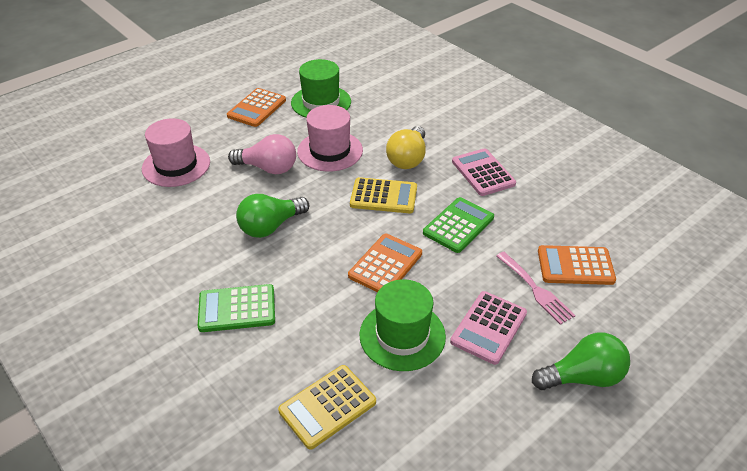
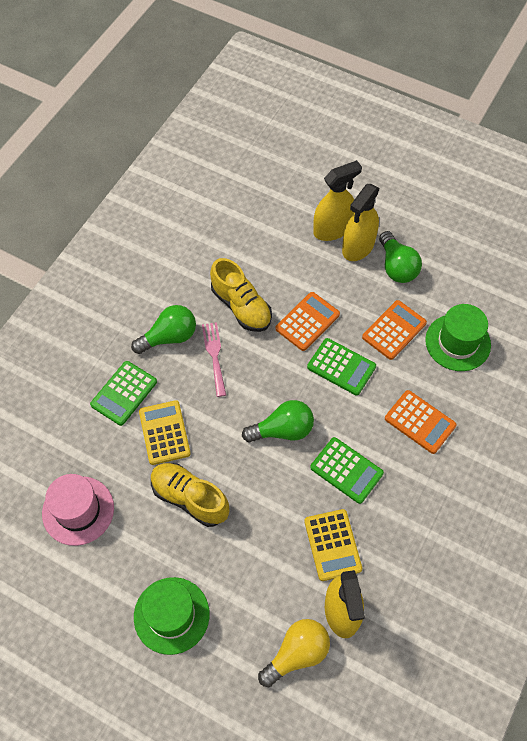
green calculator: [198,284,275,332] [423,197,494,253] = 2 -> [90,361,157,426] [307,338,376,395] [310,437,384,504] = 3
green light bulb: [236,194,309,238] [532,333,630,390] = 2 -> [131,305,196,354] [242,400,314,442] [379,231,422,283] = 3
pink calculator: [450,291,527,365] [452,148,516,196] = 2 -> none = 0
pink hat: [142,118,210,187] [297,105,363,172] = 2 -> [42,474,114,546] = 1
pink light bulb: [228,134,296,174] = 1 -> none = 0
yellow shoe: none = 0 -> [151,463,229,527] [210,258,272,332] = 2
yellow spray bottle: none = 0 -> [313,160,362,241] [325,570,365,638] [342,184,380,261] = 3

